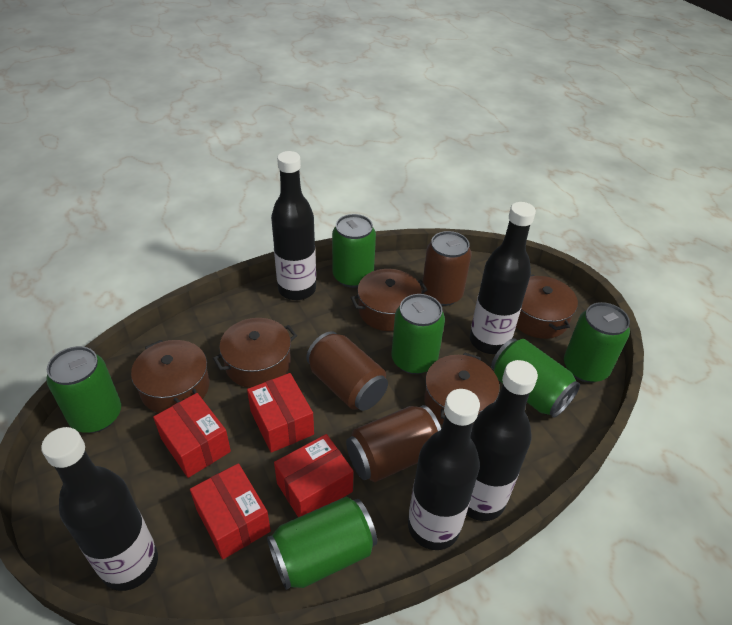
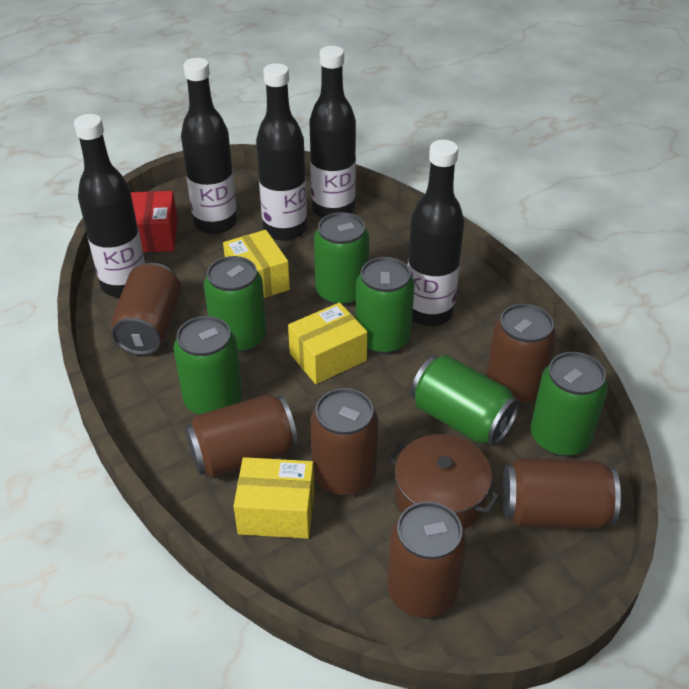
brown can: [306,331,388,411] [346,405,441,482] [422,231,471,306] = 3 -> [111,263,182,355] [185,395,298,478] [310,388,379,496] [387,501,467,618] [486,304,556,405] [502,458,621,529] = 6
brown pot: [131,340,210,413] [213,318,297,388] [351,269,427,331] [424,353,500,425] [516,274,578,339] = 5 -> [388,434,500,529] = 1
red box: [153,393,231,478] [190,463,271,559] [247,373,314,453] [274,434,354,517] = 4 -> [131,191,178,252] = 1
yellow box: none = 0 -> [223,230,290,298] [234,457,315,539] [288,302,368,384] = 3

